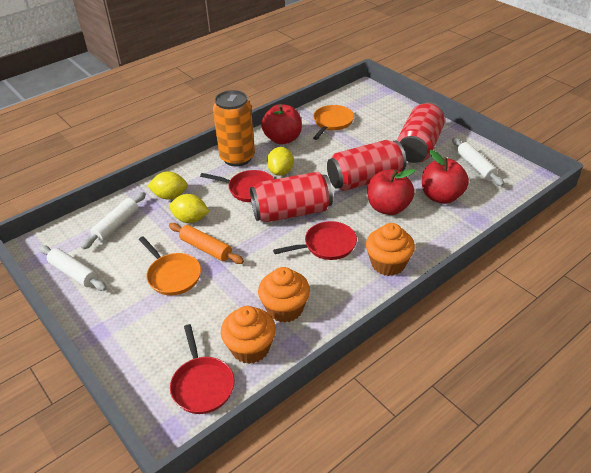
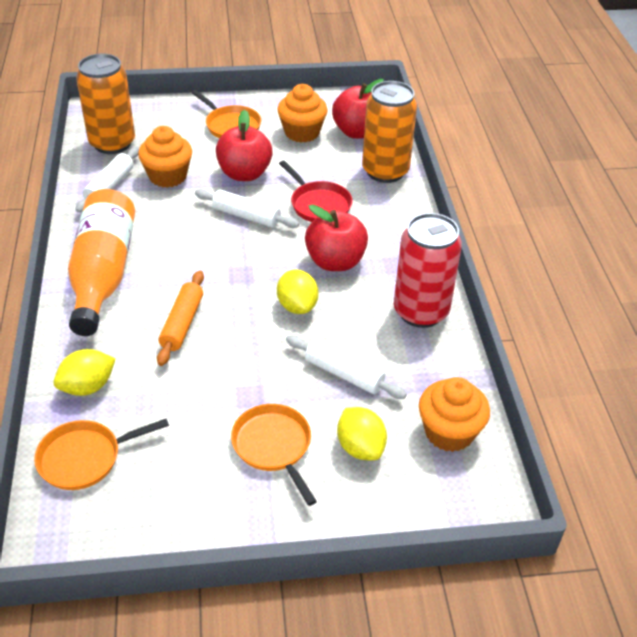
orange bottle: none = 0 -> [68,189,135,336] = 1
orange can: [213,90,255,167] = 1 -> [76,54,135,154] [362,81,417,183] = 2
orange pan: [139,236,201,295] [313,105,354,140] = 2 -> [34,419,169,490] [192,90,261,138] [231,404,317,506] = 3
red can: [250,172,333,222] [327,140,406,191] [397,102,445,163] = 3 -> [394,213,462,328] = 1
red pan: [170,324,234,414] [200,170,274,202] [273,221,357,260] = 3 -> [279,161,353,222] = 1

